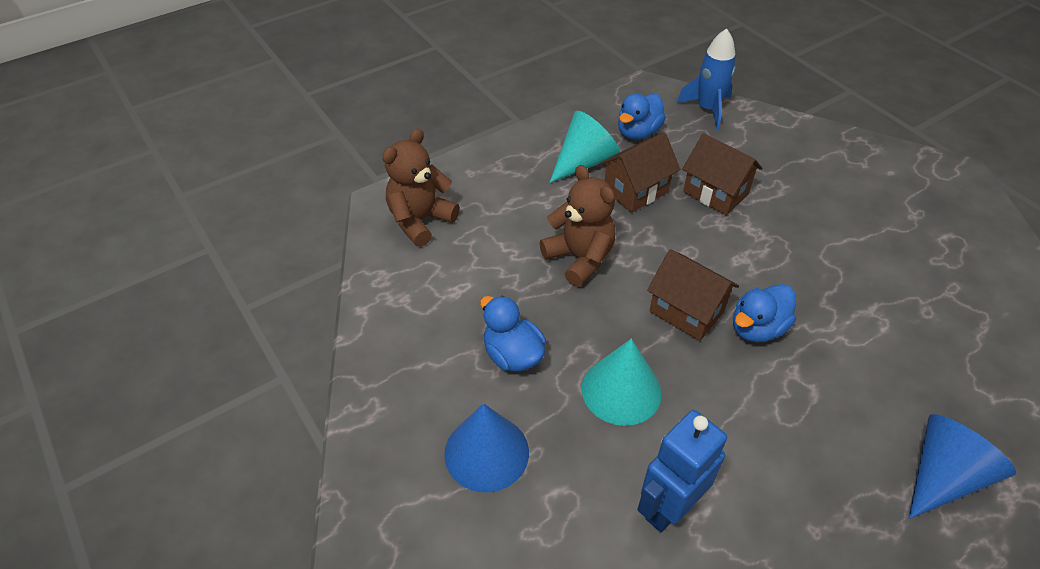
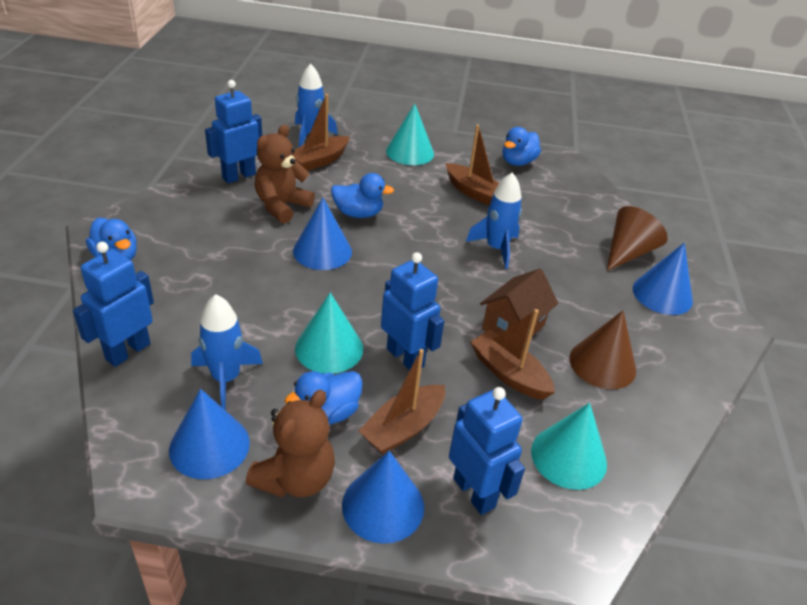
blue cone: [444,403,529,492] [908,414,1016,519] = 2 -> [169,389,250,479] [293,198,352,270] [342,451,424,544] [633,243,693,315] = 4
blue duck: [480,296,546,372] [618,93,666,140] [733,284,796,342] = 3 -> [86,218,137,260] [285,371,363,425] [331,173,394,218] [502,127,541,166] = 4
blue robot: [638,410,727,532] = 1 -> [73,242,154,367] [205,80,262,184] [381,252,444,370] [449,387,525,515] = 4
blue rocket: [677,28,736,129] = 1 -> [191,294,263,410] [295,64,338,147] [466,172,522,269] = 3
brown boat: none = 0 -> [294,94,350,171] [358,349,445,454] [446,124,499,206] [470,309,555,400] = 4
brown cone: none = 0 -> [569,310,636,389] [607,206,668,271] = 2
brown house: [600,133,680,213] [647,249,739,341] [682,133,762,215] = 3 -> [480,269,558,340] = 1
turquoise cone: [549,111,620,183] [582,339,662,426] = 2 -> [295,293,363,374] [386,104,434,165] [531,403,607,490] = 3

